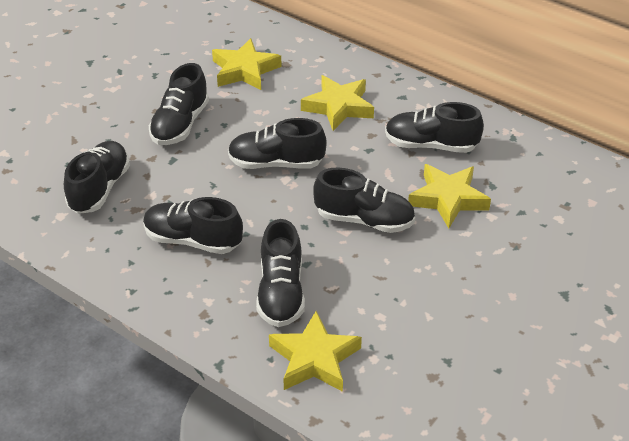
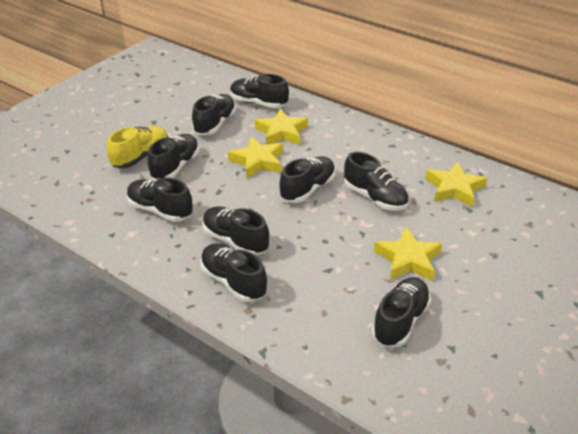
black shoe: [64,141,130,214] [143,197,243,254] [149,63,209,145] [228,118,327,169] [256,219,305,327] [313,168,415,233] [385,102,484,153] = 7 -> [127,178,193,222] [148,134,199,180] [192,94,236,135] [200,243,267,302] [202,206,269,255] [230,74,289,108] [279,157,336,203] [344,152,409,211] [372,277,431,347] = 9
yellow shoe: none = 0 -> [107,126,168,168] = 1

